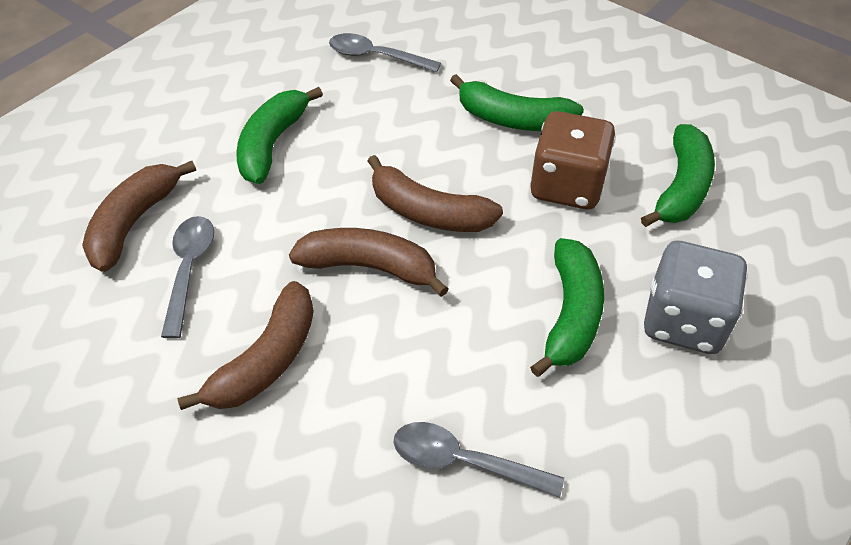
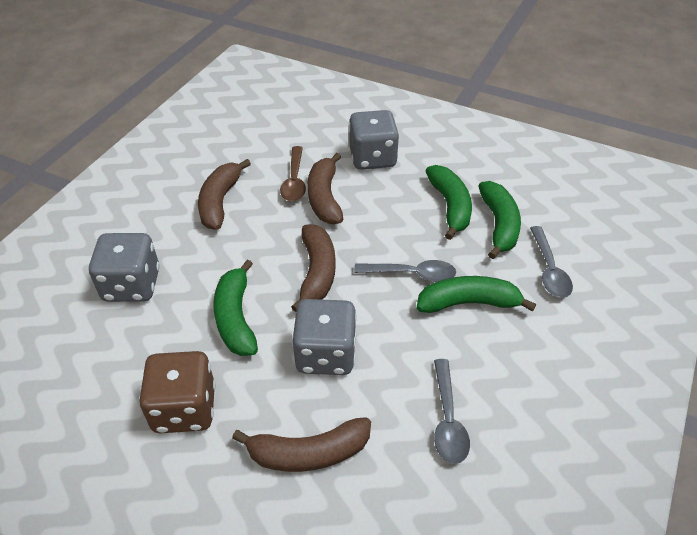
brown spoon: none = 0 -> [280,146,306,202] = 1
grey dice: [644,241,748,354] = 1 -> [89,233,160,302] [292,299,357,375] [349,110,399,170] = 3

